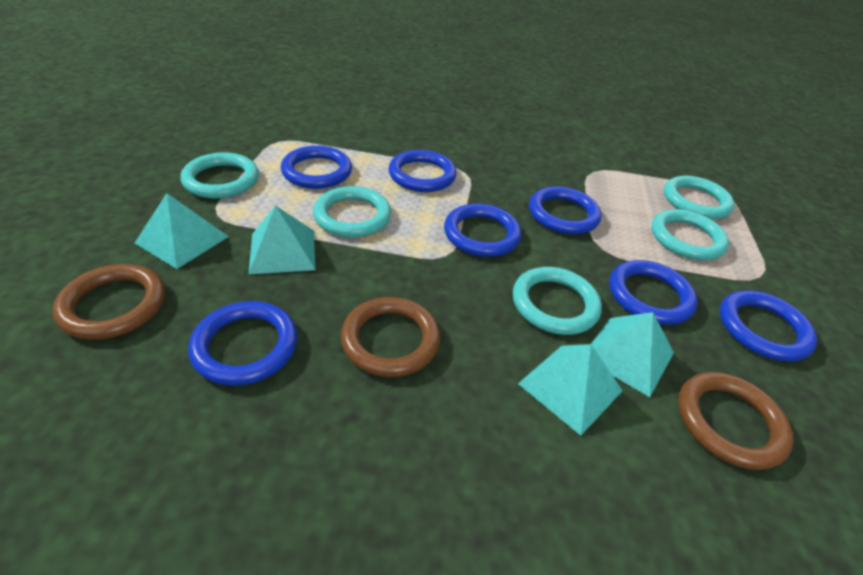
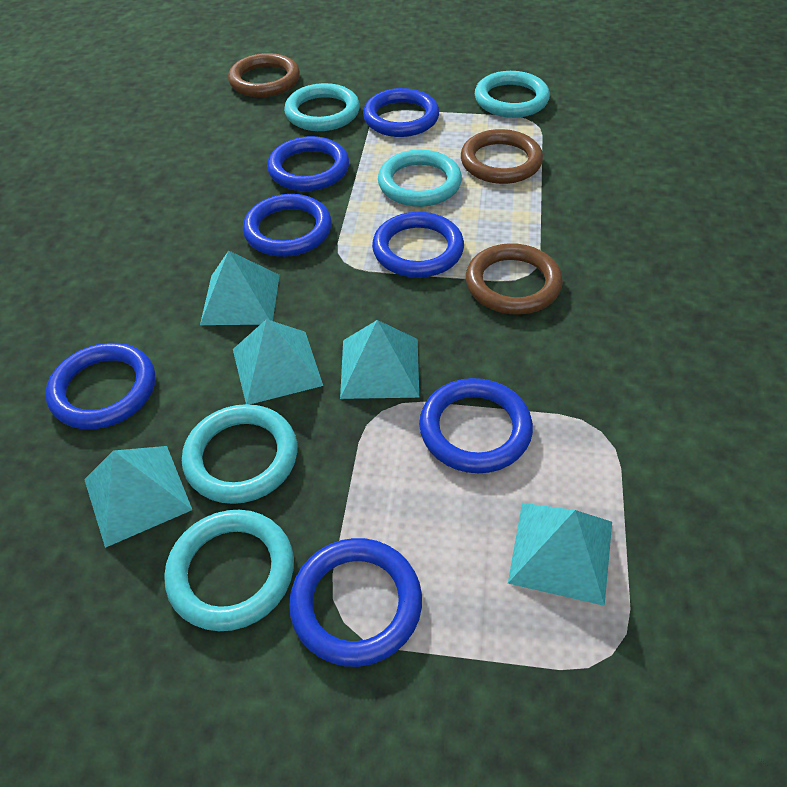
turquoise pyramid: [135,193,229,269] [248,205,316,274] [518,344,623,436] [591,312,674,397] = 4 -> [84,446,192,548] [200,251,280,325] [233,319,323,404] [340,320,419,399] [508,503,612,606] = 5

